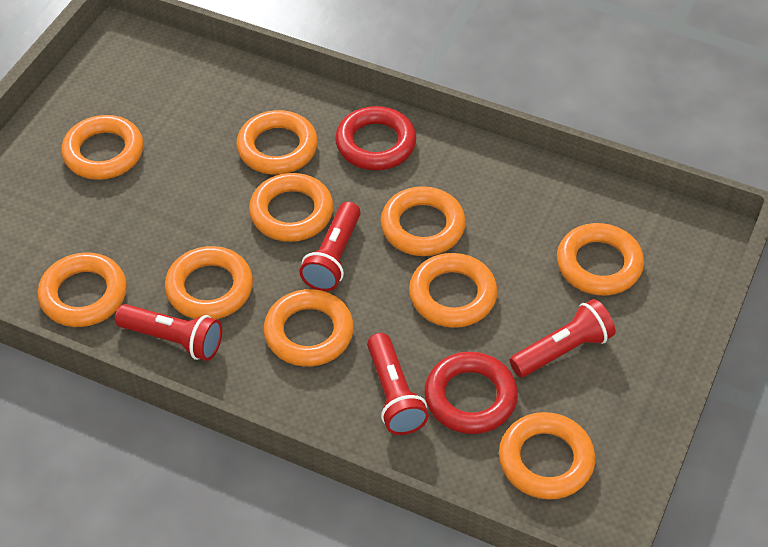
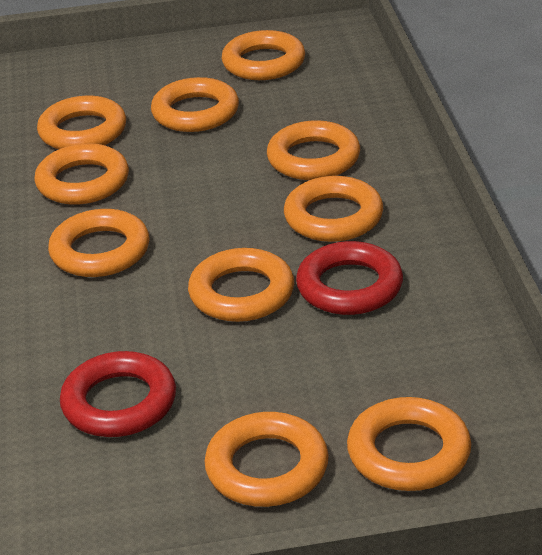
red flashlight: [115,304,222,361] [299,201,361,291] [367,333,429,435] [510,299,615,377] = 4 -> none = 0

